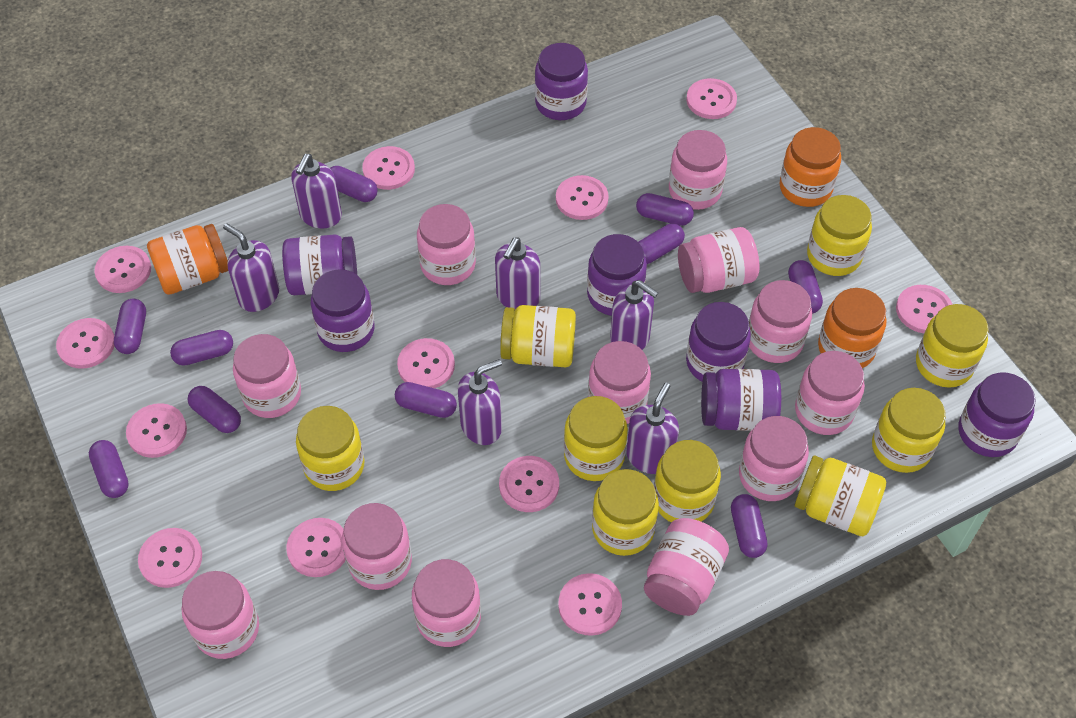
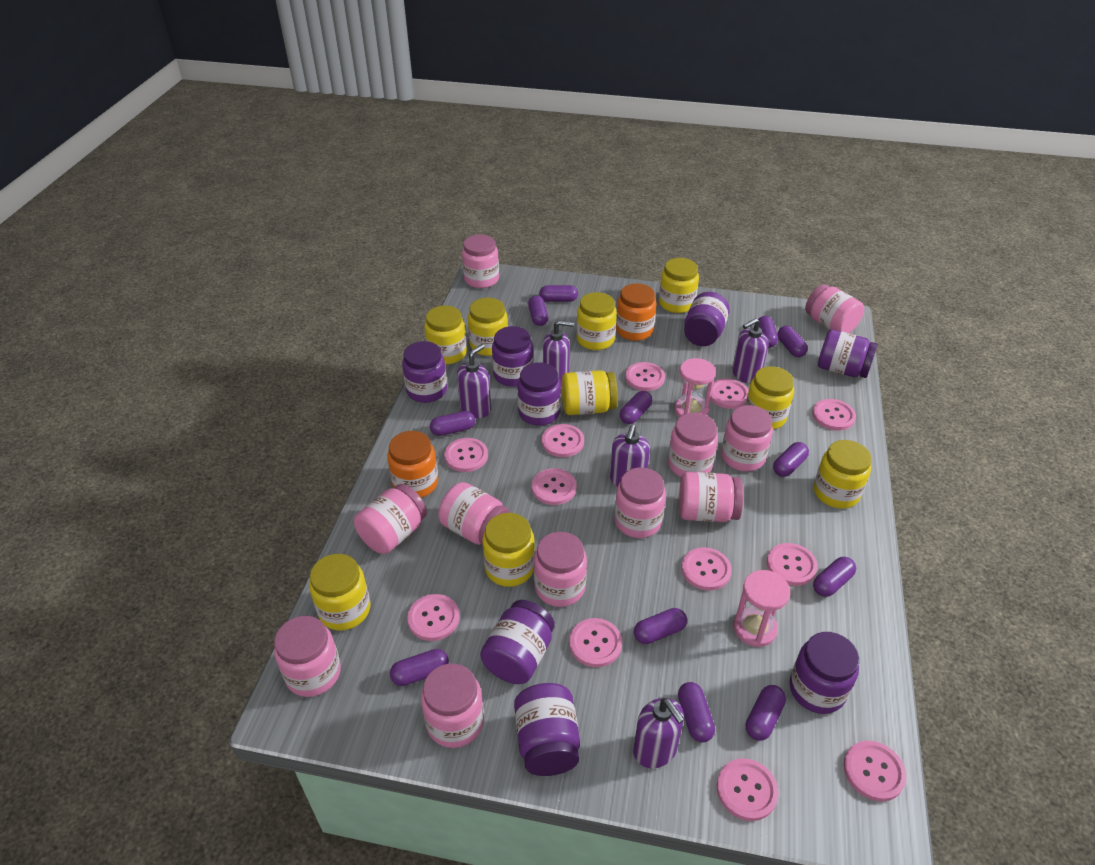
orange jar: [147,224,228,295] [779,127,841,207] [818,288,886,368] = 3 -> [387,431,438,498] [616,283,657,341] = 2
pink hourglass: none = 0 -> [674,358,716,418] [733,570,790,647] = 2
pink jar: [182,571,259,659] [233,334,301,418] [342,503,412,590] [412,559,481,647] [417,204,476,285] [588,341,651,424] [644,518,729,616] [669,130,727,210] [678,227,759,293] [739,416,809,501] [749,280,812,363] [795,351,865,435] = 12 -> [274,616,341,697] [354,484,427,554] [421,664,484,748] [438,482,511,545] [462,235,499,288] [534,532,587,607] [614,467,666,538] [668,413,718,477] [679,472,743,522] [721,405,773,472] [805,284,864,333] = 11
purple capsule: [89,440,129,498] [114,299,146,354] [170,330,233,366] [188,386,241,433] [330,166,378,202] [395,382,457,418] [636,193,694,226] [638,224,685,264] [731,494,768,558] [788,260,823,314] = 10 -> [390,649,449,686] [430,411,475,436] [528,295,548,326] [539,285,578,302] [620,391,652,424] [634,608,687,644] [678,682,715,742] [746,685,786,741] [758,316,778,348] [773,442,809,477] [777,326,808,357] [813,557,856,597] = 12
purple jar: [282,235,357,295] [311,269,375,352] [535,43,588,120] [587,234,647,316] [686,302,751,381] [701,369,781,431] [959,373,1036,457] = 7 -> [402,341,447,403] [480,600,555,684] [492,326,534,387] [514,683,580,776] [517,362,561,426] [684,292,730,346] [790,632,859,714] [818,329,878,378] = 8
purple soap dispenser: [223,223,279,312] [291,154,342,228] [458,359,502,445] [495,237,540,310] [610,280,658,350] [626,382,679,474] = 6 -> [457,344,491,418] [543,320,574,386] [610,424,650,487] [633,698,684,768] [732,318,768,384] = 5

